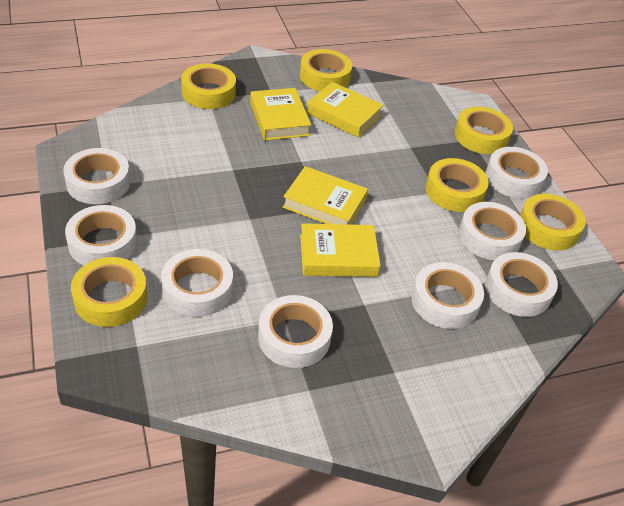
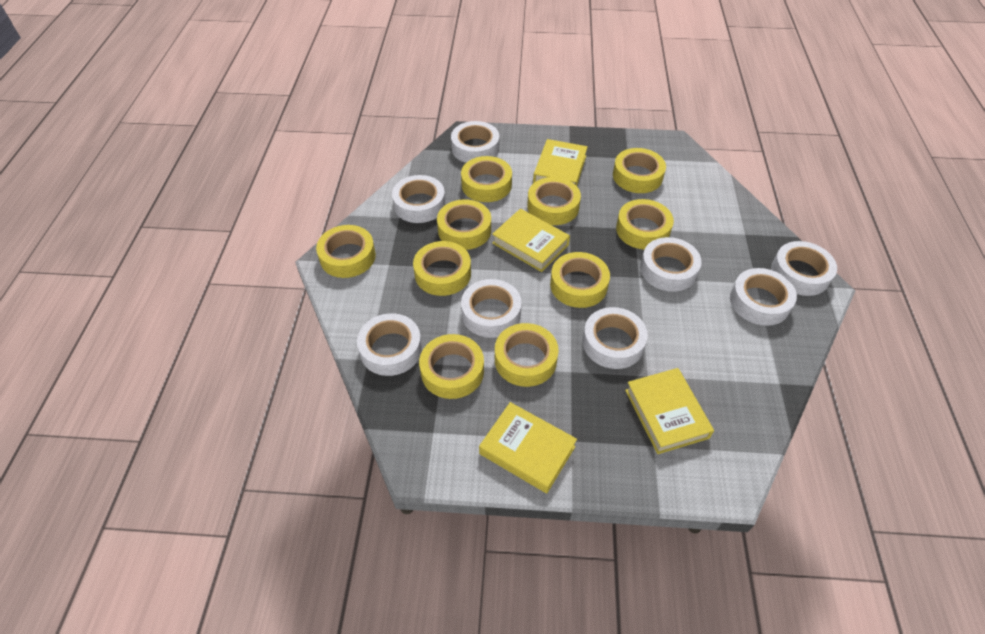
yellow tape: [71,257,148,327] [181,63,236,109] [300,49,352,91] [425,158,489,212] [455,107,513,154] [520,194,585,250] = 6 -> [316,225,376,278] [413,241,471,296] [419,334,484,399] [437,199,491,250] [461,156,512,202] [495,323,559,387] [527,177,581,225] [550,252,610,308] [613,148,666,193] [616,199,674,250] = 10

